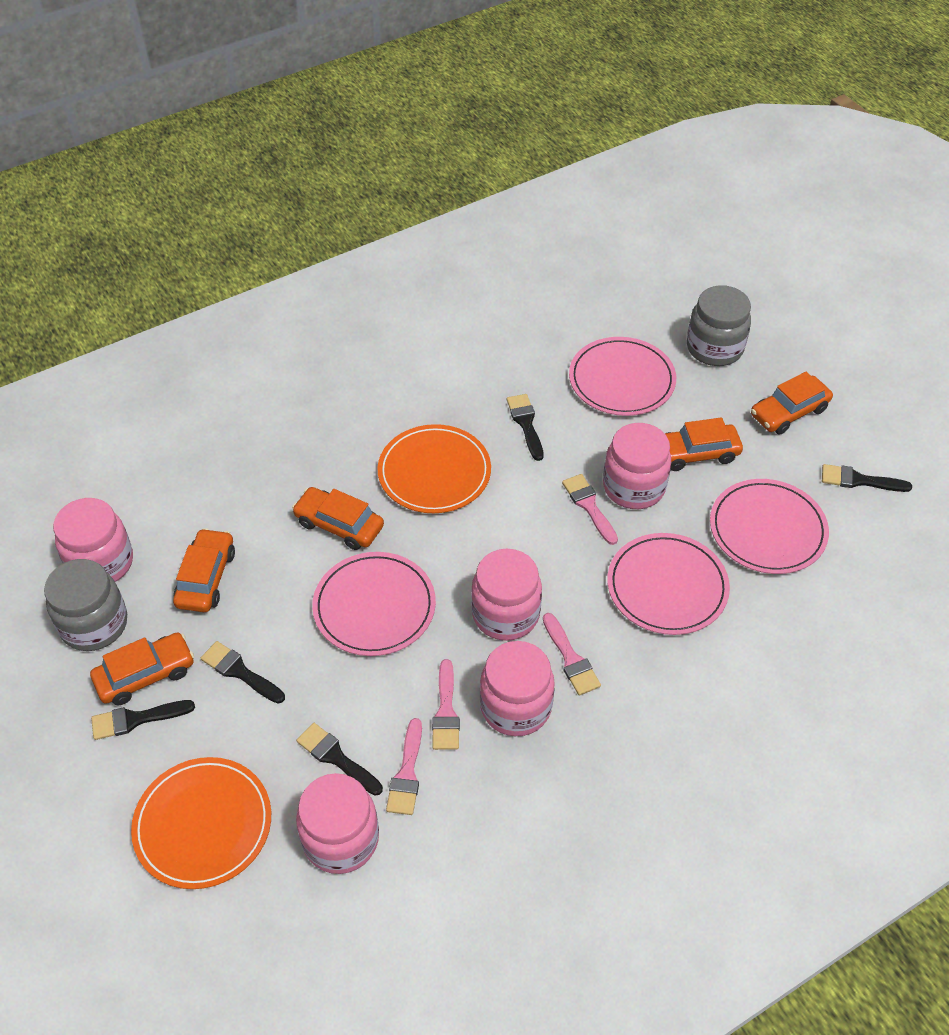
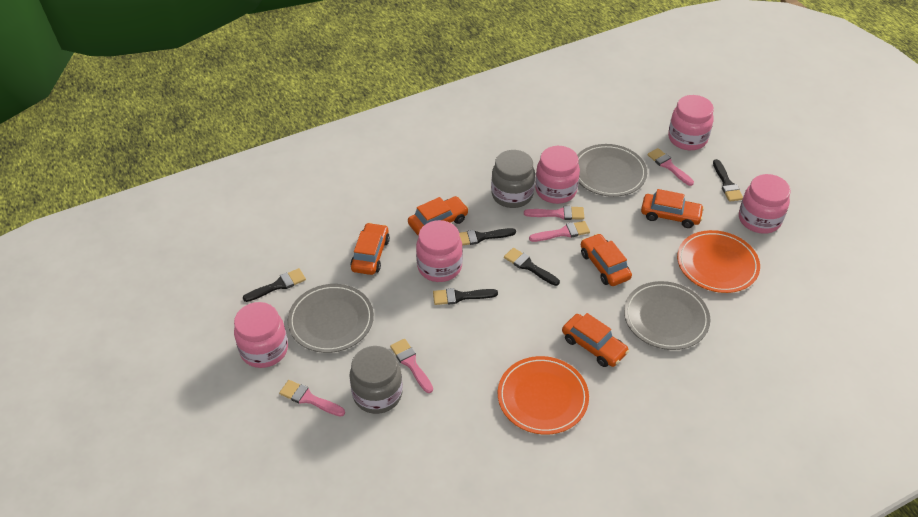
grey plate: none = 0 -> [288,284,374,353] [577,144,647,197] [624,281,710,350] = 3
pink brush: [386,718,422,815] [432,659,460,750] [543,613,601,695] [562,474,618,545] = 4 -> [279,380,345,417] [390,339,433,393] [524,206,584,220] [529,221,590,242] [648,148,694,186] = 5
pink plate: [312,552,436,656] [569,337,676,416] [607,533,730,635] [710,479,829,574] = 4 -> none = 0

